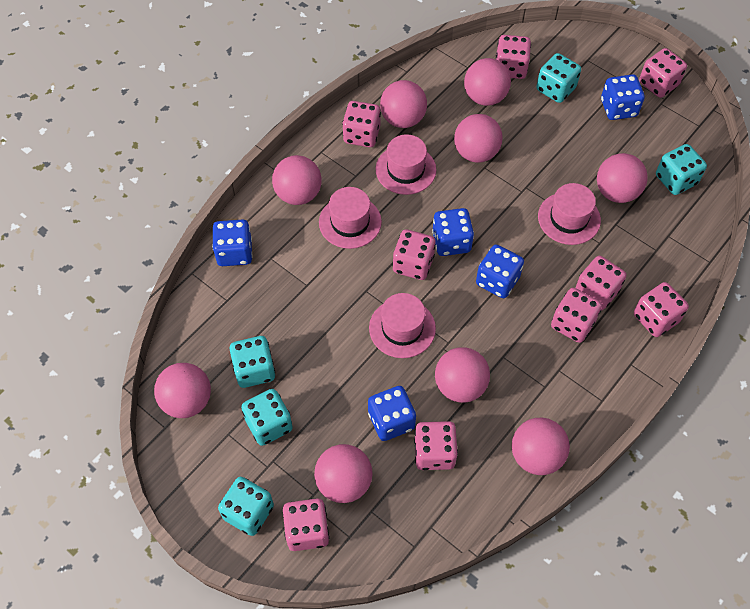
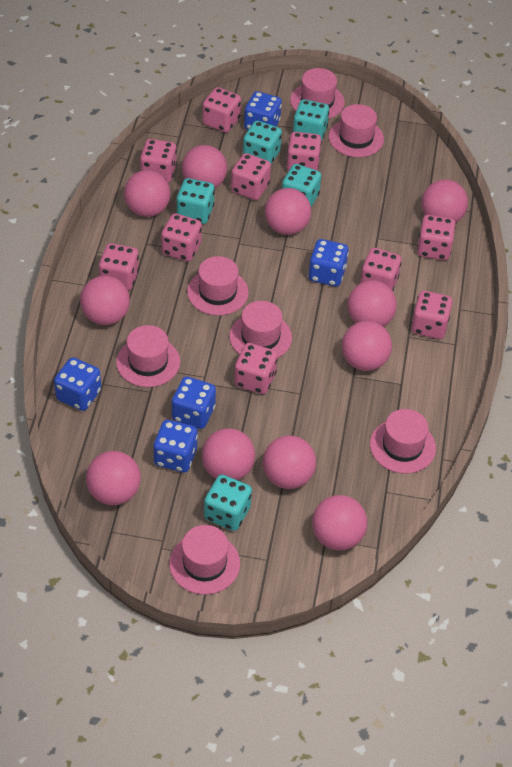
pink ball: [154,363,211,418] [272,155,322,205] [314,444,372,503] [380,80,427,128] [435,347,490,403] [454,114,503,163] [464,58,511,106] [512,418,570,475] [597,153,647,203] = 9 -> [80,276,130,325] [86,451,141,505] [124,170,170,217] [182,145,227,189] [202,428,255,480] [263,435,316,489] [265,188,311,235] [312,495,367,551] [342,321,392,371] [348,280,397,326] [422,179,468,223] = 11
pink dice: [283,498,329,551] [342,101,381,147] [393,229,436,280] [414,421,458,470] [496,35,531,79] [551,288,602,343] [575,256,627,310] [634,282,689,337] [639,48,687,98] = 9 -> [99,243,139,291] [140,139,177,183] [161,213,202,262] [202,87,241,133] [231,153,271,200] [234,343,278,394] [286,132,322,171] [360,248,401,291] [411,291,453,339] [417,215,456,260] = 10
pink hat: [319,187,382,249] [369,293,436,358] [375,134,436,195] [538,183,601,245] = 4 -> [116,325,180,387] [169,525,240,595] [187,256,249,316] [229,301,292,358] [290,68,345,119] [329,104,384,157] [370,409,436,474] = 7

